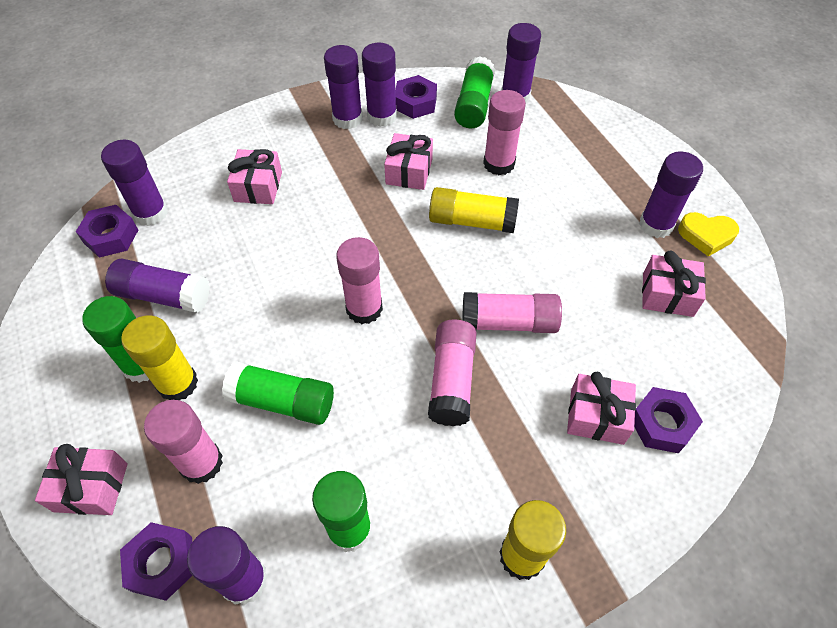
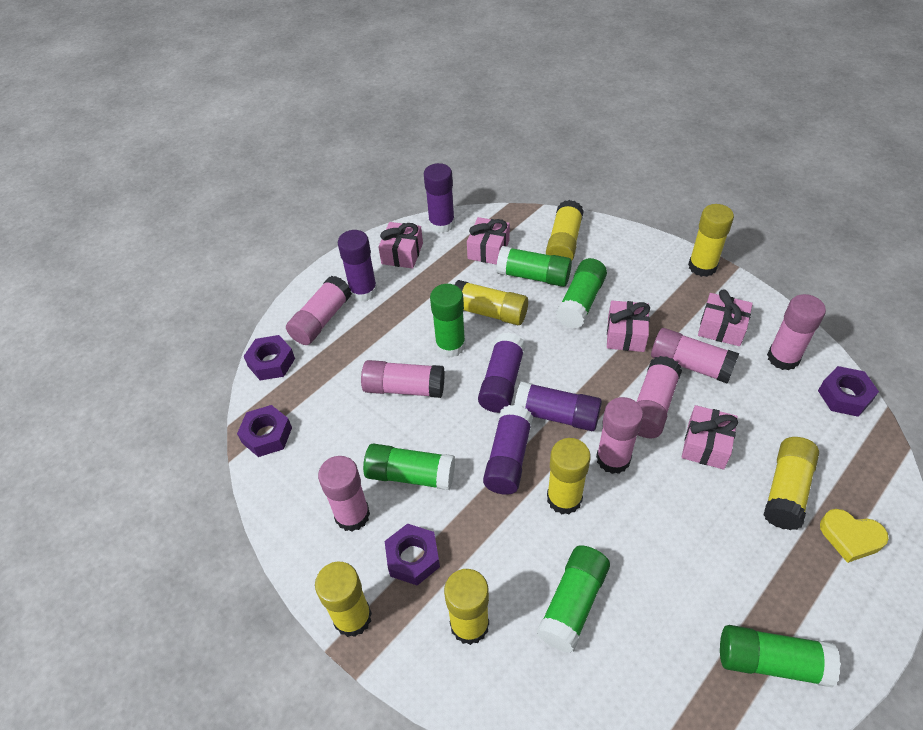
green glue stick: [82,296,149,383] [222,361,334,425] [312,471,372,552] [454,56,495,129] = 4 -> [363,443,455,490] [430,284,466,357] [496,246,572,287] [537,545,610,653] [556,258,607,329] [720,625,841,688] = 6
pink glue stick: [144,400,223,484] [336,237,383,324] [428,319,477,426] [462,292,562,333] [483,90,526,175] = 5 -> [286,276,352,345] [318,456,370,532] [361,360,445,398] [596,397,643,474] [637,356,682,438] [651,328,739,384] [767,294,826,371] = 7
purple glue stick: [101,139,168,226] [105,259,210,313] [187,526,268,605] [324,45,363,129] [362,43,397,127] [502,23,541,103] [639,152,703,238] = 7 -> [338,230,378,302] [424,163,455,233] [478,332,526,413] [483,405,533,495] [514,381,602,431] = 5
yellow glue stick: [121,315,198,400] [429,187,519,233] [499,500,566,580] = 3 -> [315,562,372,637] [444,569,489,645] [455,280,528,325] [546,200,584,261] [547,438,591,515] [688,204,734,277] [764,437,819,530] = 7

